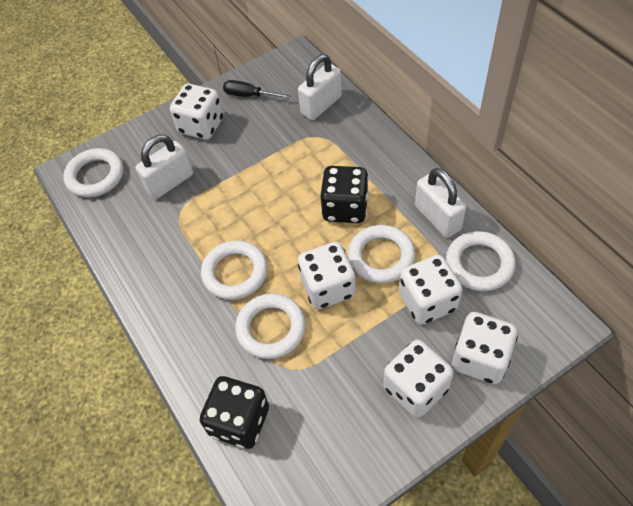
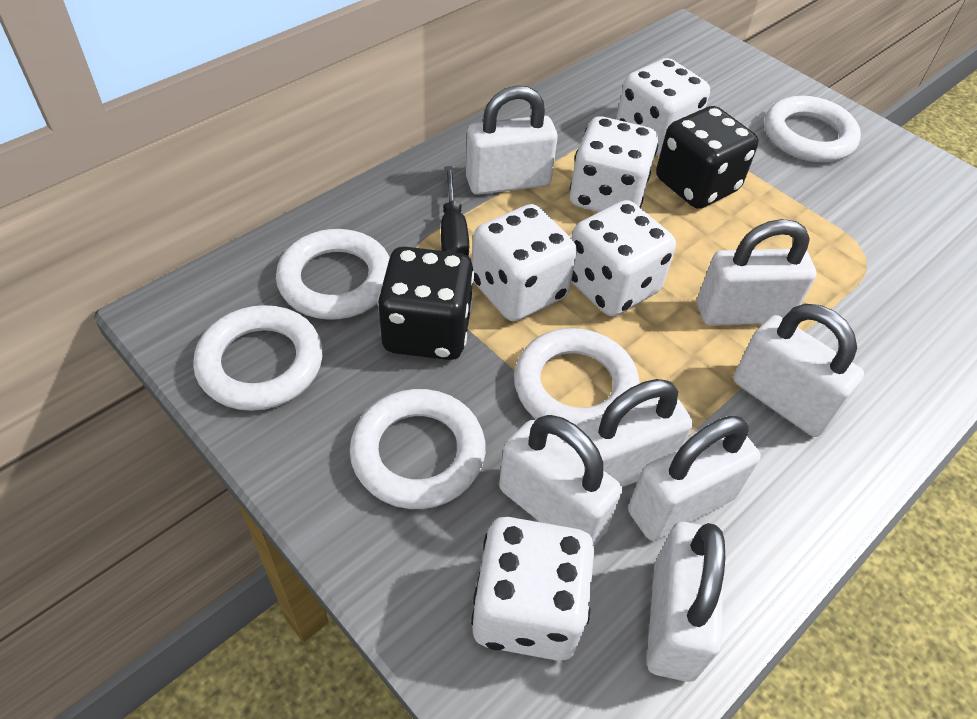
white padlock: [135,134,193,199] [298,54,342,120] [415,168,466,238] = 3 -> [466,85,558,195] [499,415,622,546] [571,379,693,487] [628,416,761,541] [647,522,725,682] [697,219,817,326] [733,304,864,437] = 7

